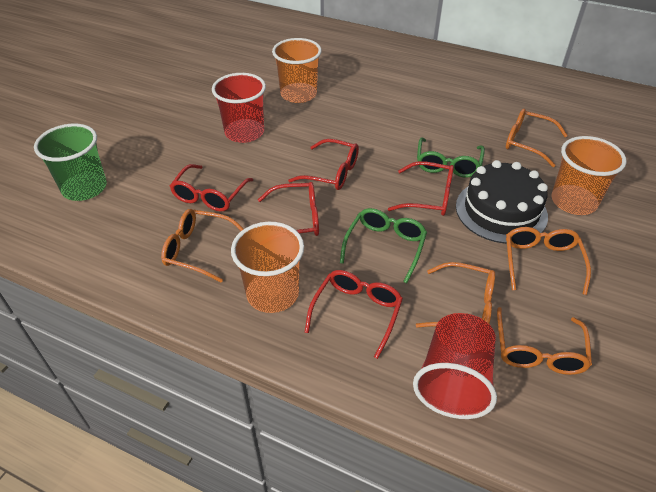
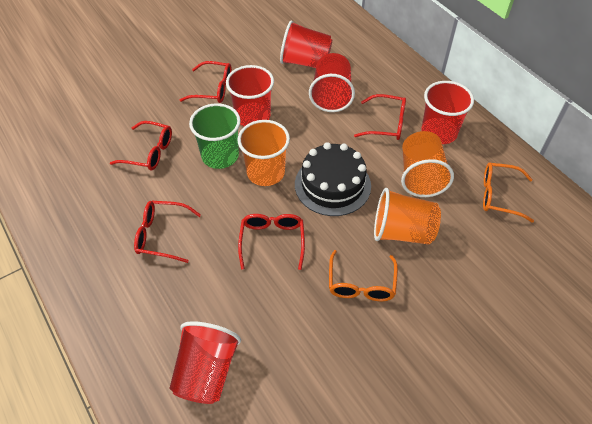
green glasses: [340,208,427,283] [417,137,485,178] = 2 -> none = 0
orange glasses: [161,209,244,283] [416,262,495,328] [497,307,592,375] [506,109,568,167] [506,227,591,295] = 5 -> [329,250,398,301] [483,162,534,223] = 2
red cup: [212,73,266,143] [413,313,497,419] = 2 -> [170,321,241,404] [226,65,274,126] [280,20,332,68] [309,53,355,112] [421,81,474,144] = 5

